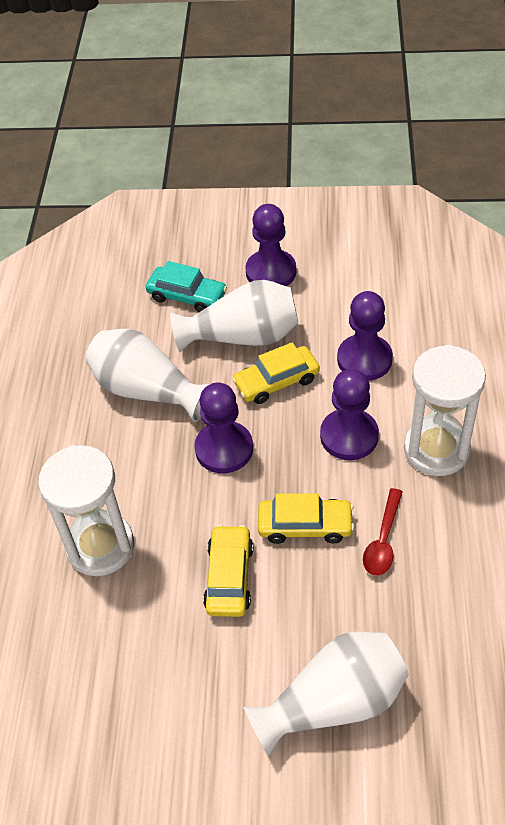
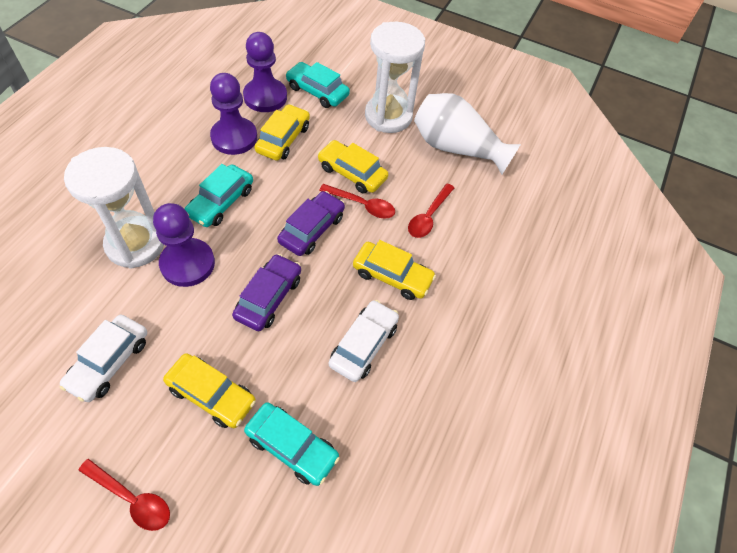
purple car: none = 0 -> [232,254,301,331] [277,191,345,256] = 2
purple pawn: [194,383,253,473] [245,204,296,286] [320,369,379,460] [337,291,393,381] = 4 -> [153,203,215,287] [210,73,257,155] [243,32,287,112] = 3
red spoon: [363,488,402,576] = 1 -> [78,459,170,531] [319,184,395,219] [408,184,454,238] = 3
turquoise car: [146,261,227,312] = 1 -> [184,164,253,227] [244,402,340,486] [286,62,350,108] = 3
white car: none = 0 -> [60,315,147,402] [329,300,399,382] = 2
white vase: [86,329,210,422] [170,280,298,352] [243,631,409,757] = 3 -> [414,93,521,174] = 1
yellow car: [203,525,253,617] [232,342,320,404] [258,493,354,544] = 3 -> [163,353,256,428] [255,104,310,161] [318,140,388,194] [353,240,436,300] = 4

